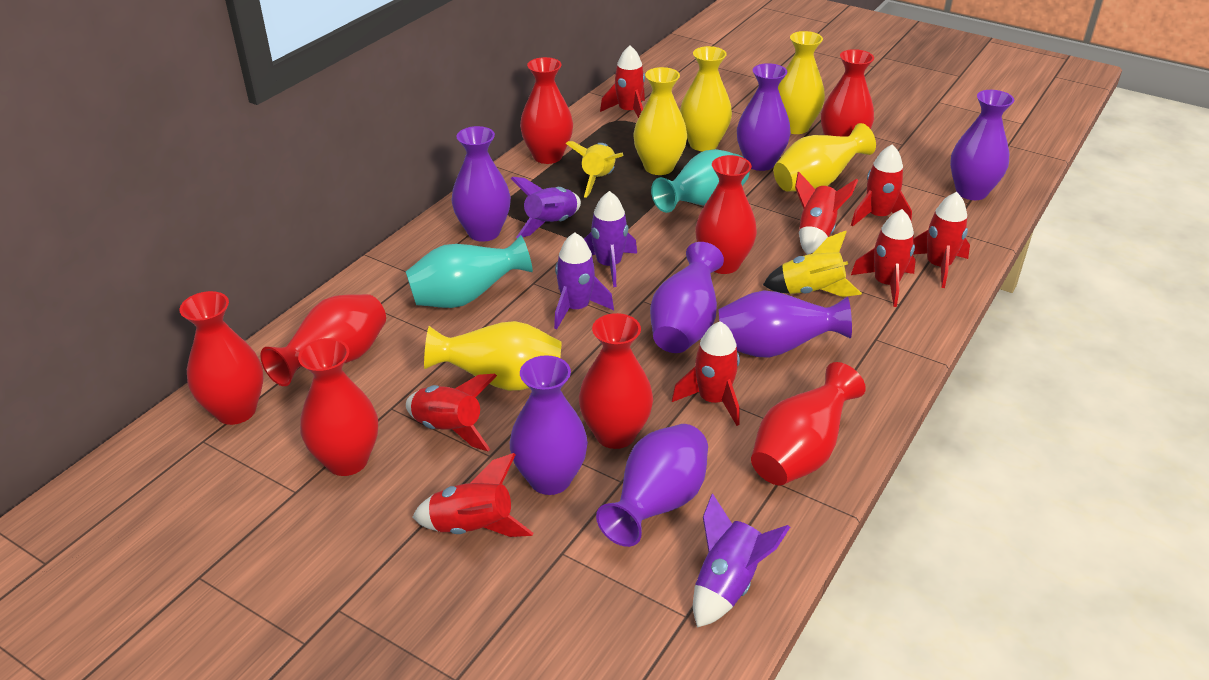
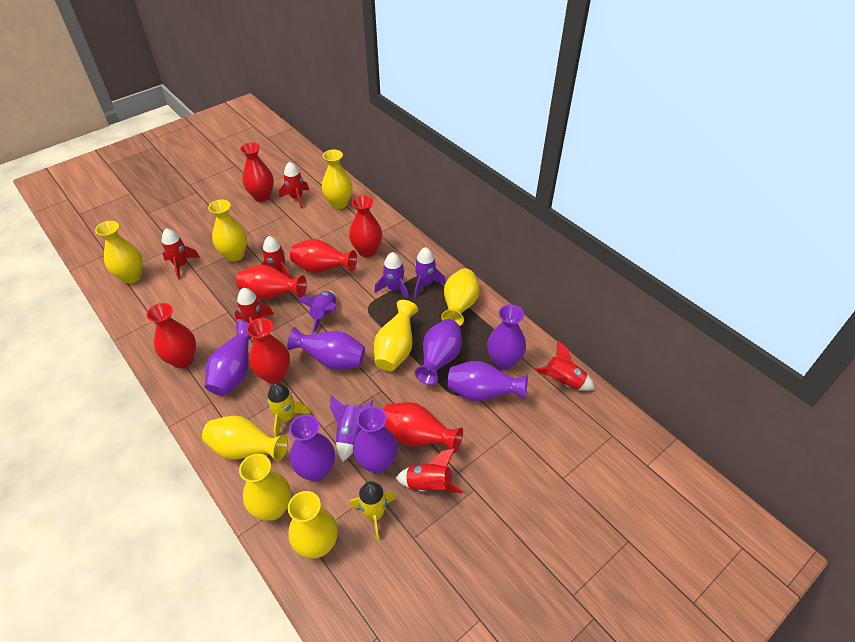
red rocket: [406,374,497,451] [412,453,533,537] [600,45,645,118] [672,321,740,426] [795,172,858,255] [851,144,912,227] [851,209,916,307] [913,192,970,288] = 8 -> [162,228,200,279] [235,288,274,340] [261,236,292,279] [279,162,309,209] [396,449,464,493] [535,340,595,391] = 6
red vase: [179,291,264,425] [260,294,386,386] [298,338,378,476] [520,57,573,164] [579,313,653,449] [695,155,757,274] [751,362,866,485] [821,49,874,136] = 8 -> [146,303,196,368] [236,265,307,300] [240,142,274,202] [247,318,290,384] [290,239,357,273] [349,195,382,257] [383,402,463,454] = 7
turquoise vase: [406,235,533,308] [651,149,749,213] = 2 -> none = 0
yellow vase: [424,321,561,391] [633,67,687,175] [680,46,732,151] [773,123,876,192] [778,31,825,134] = 5 -> [95,221,143,284] [202,416,288,462] [208,199,247,261] [239,454,291,521] [288,491,338,558] [322,150,352,209] [374,300,418,371] [441,268,479,326] = 8

